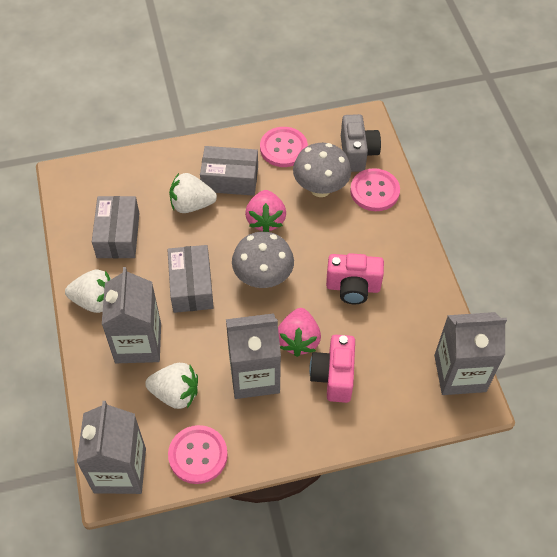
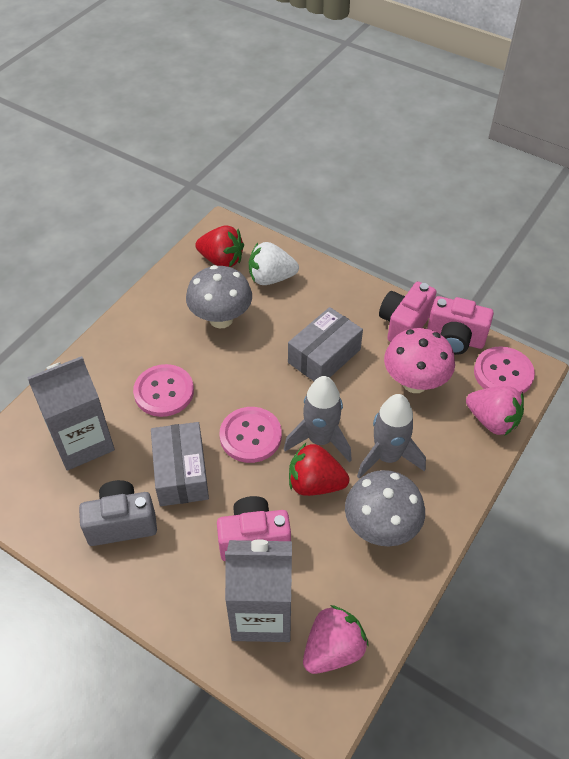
grey box: [92,196,139,258] [168,245,214,313] [200,146,258,196] = 3 -> [151,422,209,506] [288,307,363,381] = 2
grey carton: [77,401,146,494] [102,267,161,363] [226,313,281,399] [434,312,507,395] = 4 -> [27,356,115,471] [225,539,292,642] = 2
grey rocket: none = 0 -> [284,376,352,463] [357,394,426,479] = 2
pink camera: [309,335,355,403] [326,253,384,304] = 2 -> [217,496,291,561] [379,282,436,342] [427,296,494,355] = 3
pink mushroom: none = 0 -> [384,328,455,393] = 1
red strawberry: none = 0 -> [195,225,244,267] [289,443,349,496] = 2
white strawberry: [65,270,111,313] [145,363,198,409] [169,173,217,213] = 3 -> [249,242,299,285] = 1

